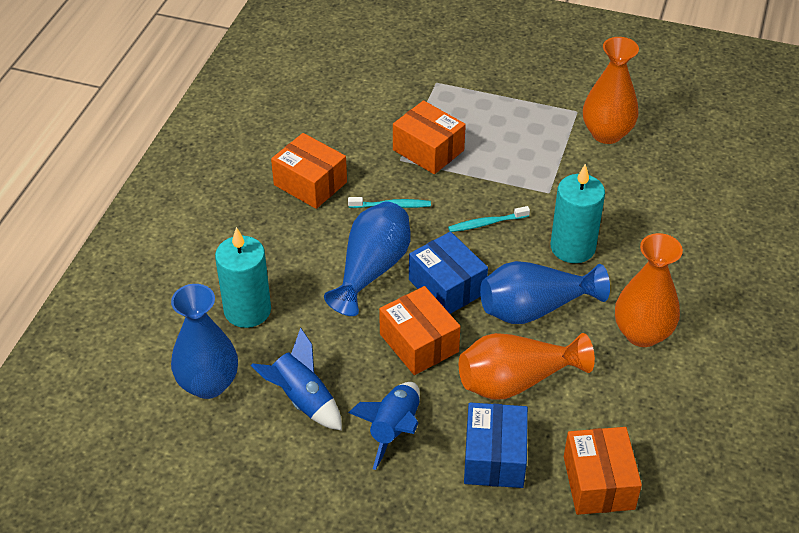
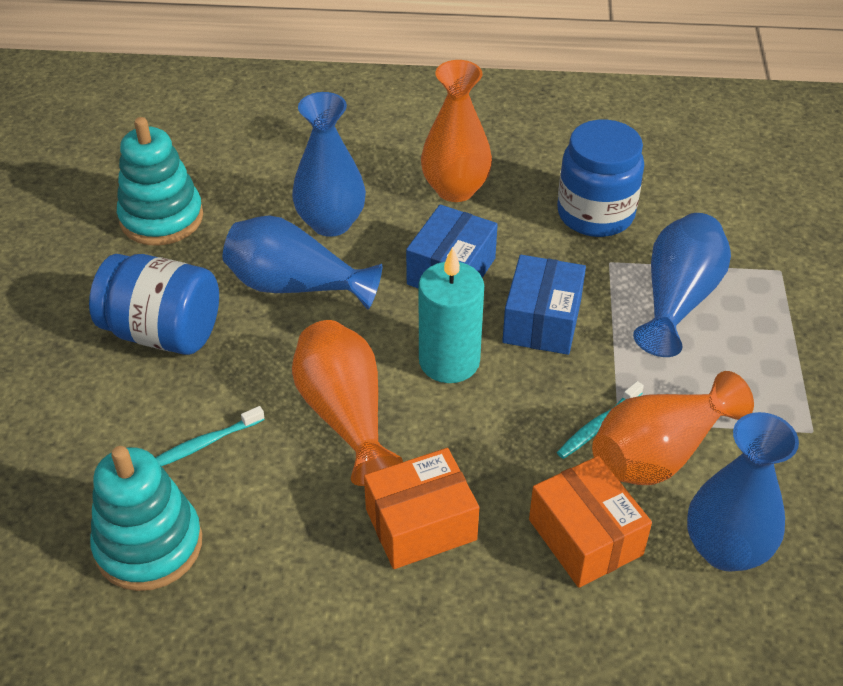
blue jar: none = 0 -> [89,254,219,355] [557,120,644,237] = 2
blue rocket: [250,328,342,431] [348,382,420,470] = 2 -> none = 0
blue vase: [171,284,238,399] [324,202,411,316] [480,261,610,324] = 3 -> [223,215,382,310] [292,92,366,237] [633,213,731,357] [687,412,799,572] = 4
orange box: [271,133,347,209] [379,286,461,375] [393,100,466,174] [564,427,642,515] = 4 -> [364,448,479,569] [529,456,652,588] = 2
turquoise candle: [215,227,271,328] [551,164,605,263] = 2 -> [419,247,484,383] = 1
turquoise stacking toy: none = 0 -> [90,446,202,591] [117,117,203,246] = 2

